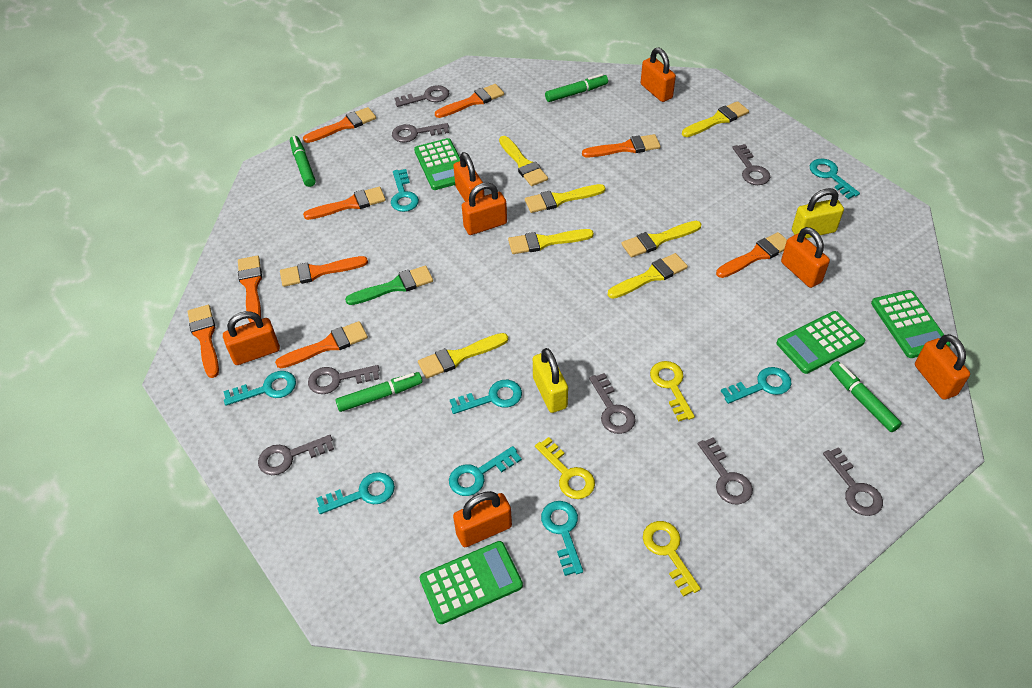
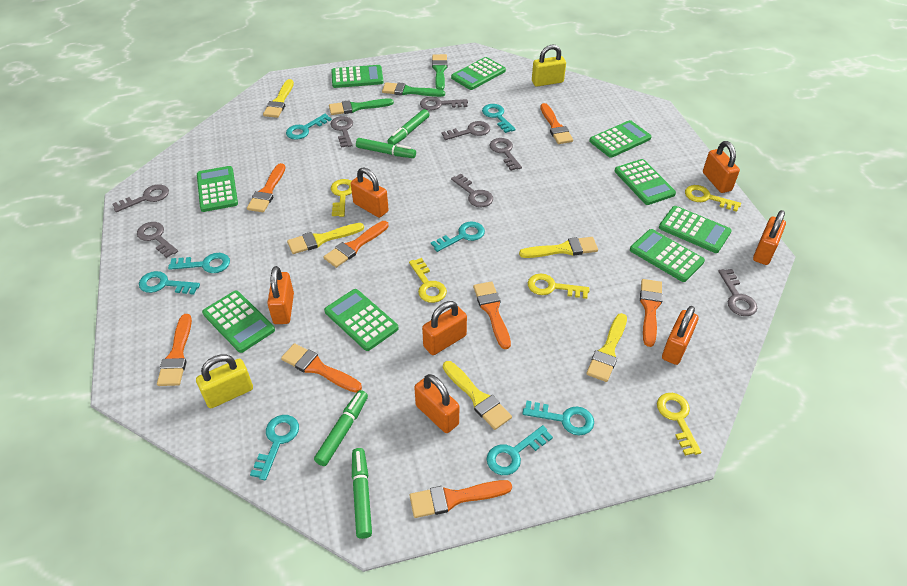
green brush: [345,266,433,305] = 1 -> [329,98,394,115] [382,82,445,97] [432,54,448,90] = 3
green calculator: [414,138,460,190] [420,541,523,624] [776,311,865,374] [871,290,951,358] = 4 -> [197,166,238,212] [202,291,275,353] [324,289,399,351] [331,65,384,88] [451,57,506,90] [589,120,652,158] [615,159,676,205] [630,229,705,282] [659,206,732,253] = 9
orange brush: [188,305,219,378] [238,256,262,323] [275,321,368,368] [280,256,368,287] [303,107,376,143] [303,187,386,220] [435,84,504,118] [582,134,661,157] [716,232,787,278] = 9 -> [157,314,192,386] [247,163,285,212] [281,343,362,393] [324,221,389,268] [409,480,512,518] [473,281,511,349] [540,103,573,144] [640,279,663,347] = 8
yellow brush: [418,333,508,379] [499,136,548,186] [508,229,594,254] [525,184,606,213] [608,253,688,299] [621,221,701,258] [682,101,749,137] = 7 -> [263,79,294,118] [287,223,364,254] [443,361,512,430] [519,237,598,258] [586,313,627,382] = 5
yellow key: [535,437,595,499] [643,521,701,597] [650,361,695,421] = 3 -> [331,179,352,217] [409,258,447,303] [528,273,590,299] [657,393,701,456] [685,185,741,212] = 5

